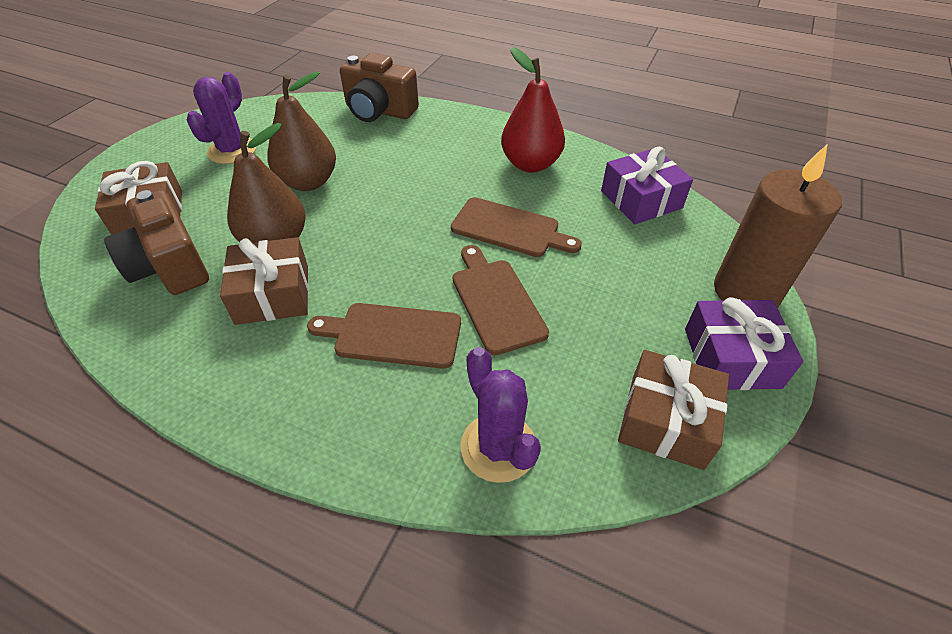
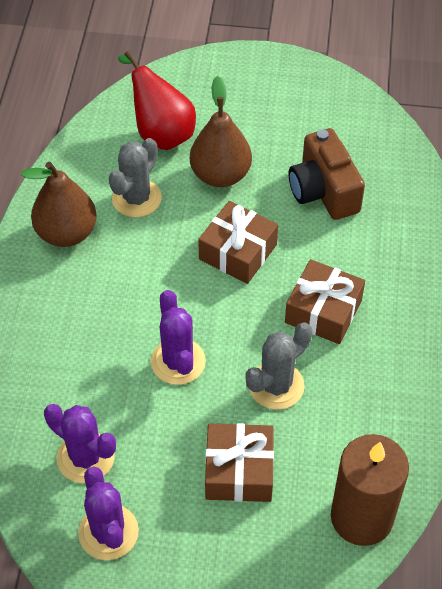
brown camera: [104,190,209,295] [340,53,419,122] = 2 -> [289,128,365,220] = 1
brown cutting board: [307,303,461,369] [451,197,582,257] [453,245,549,355] = 3 -> none = 0
grey cactus: none = 0 -> [109,138,162,218] [245,322,313,410] = 2
purple cactus: [187,72,256,164] [461,347,541,483] = 2 -> [44,404,116,483] [78,467,139,560] [151,290,206,385] = 3
purple gift: [601,147,693,224] [685,297,803,390] = 2 -> none = 0

